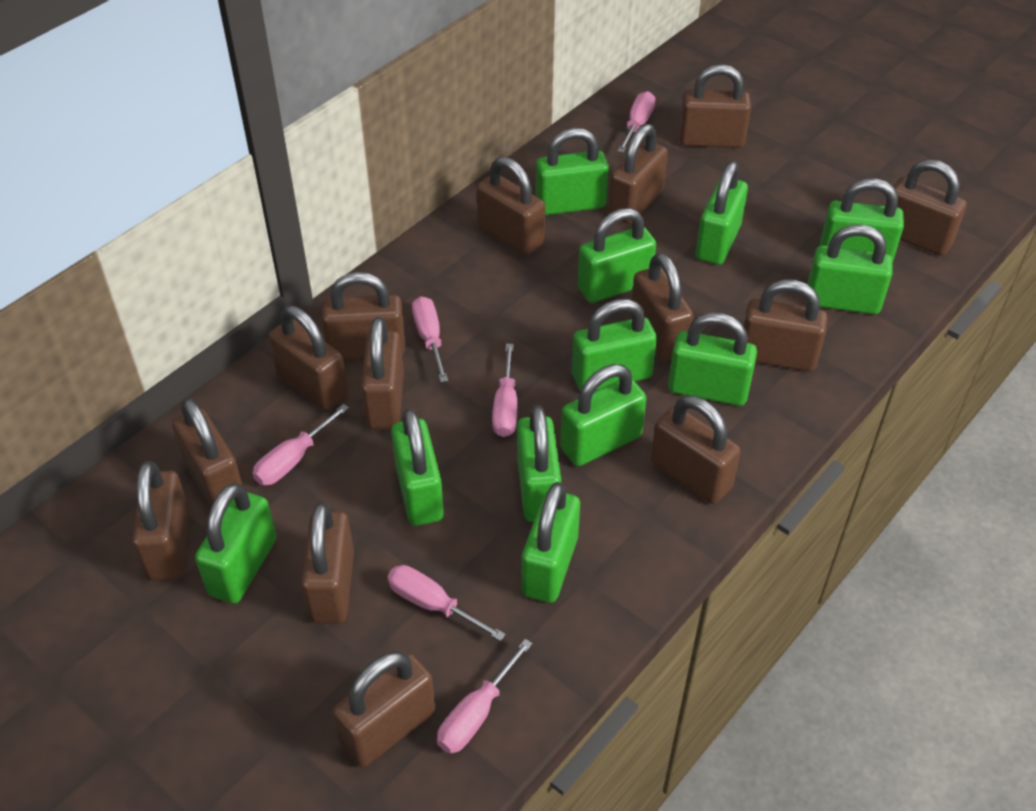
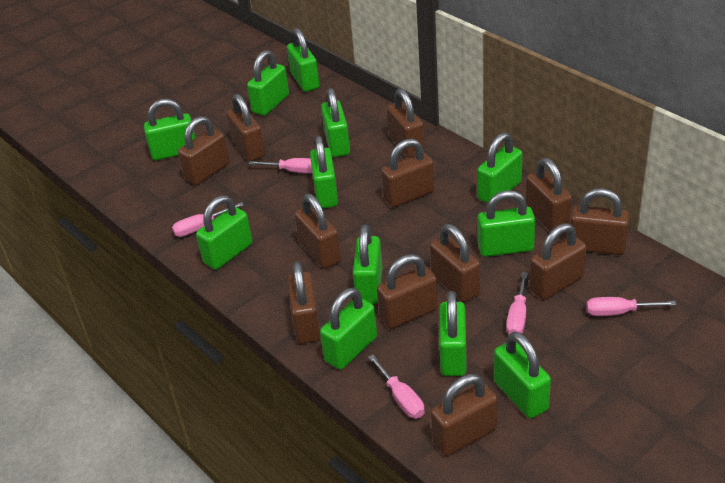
brown padlock: [132,461,190,581] [172,398,243,507] [269,306,348,410] [301,502,354,623] [322,272,405,360] [332,651,435,767] [361,317,404,429] [477,157,545,256] [608,124,668,224] [631,253,694,362] [651,396,741,504] [679,64,751,148] [744,279,828,372] [893,159,967,256] = 14 -> [178,116,230,185] [227,94,265,161] [288,262,321,344] [294,194,341,269] [377,254,438,329] [381,139,434,207] [387,89,425,157] [430,224,480,302] [431,374,498,456] [525,158,572,232] [529,223,587,300] [570,188,629,255] = 12
pink screwdriver: [253,404,349,485] [387,565,506,641] [412,296,448,382] [437,639,533,754] [492,344,517,437] [618,91,655,153] = 6 -> [172,202,244,237] [249,158,313,173] [368,355,424,418] [506,272,528,334] [586,297,676,316] = 5

